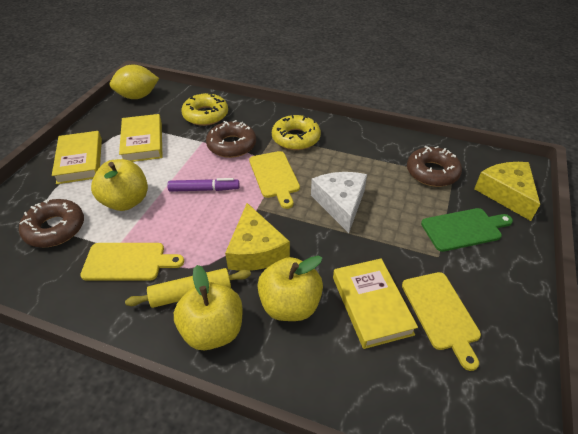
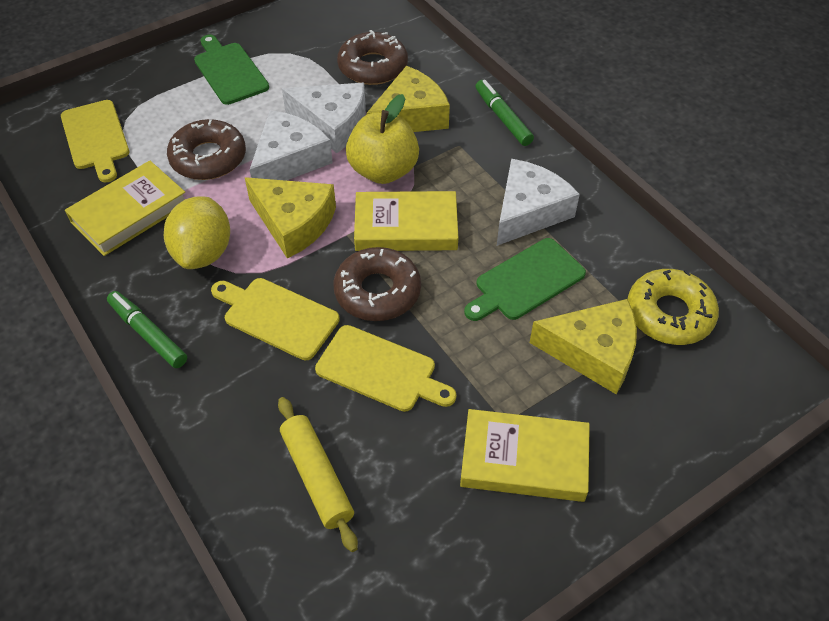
green cutting board: [421,208,513,252] = 1 -> [194,35,269,105] [464,238,586,321] = 2
green marker: none = 0 -> [107,291,187,368] [475,80,534,146] = 2
purple marker: [167,178,239,192] = 1 -> none = 0
white cheese: [311,172,367,233] = 1 -> [250,110,333,181] [282,83,366,153] [497,159,580,246] = 3
yellow apple: [91,159,148,211] [174,265,243,350] [257,256,323,321] = 3 -> [346,94,419,184] = 1
yellow cheese: [225,203,290,271] [474,162,540,221] = 2 -> [245,177,336,259] [366,66,450,132] [530,299,637,394] = 3
yellow donut: [181,93,228,126] [272,115,321,150] = 2 -> [628,269,719,345] = 1

